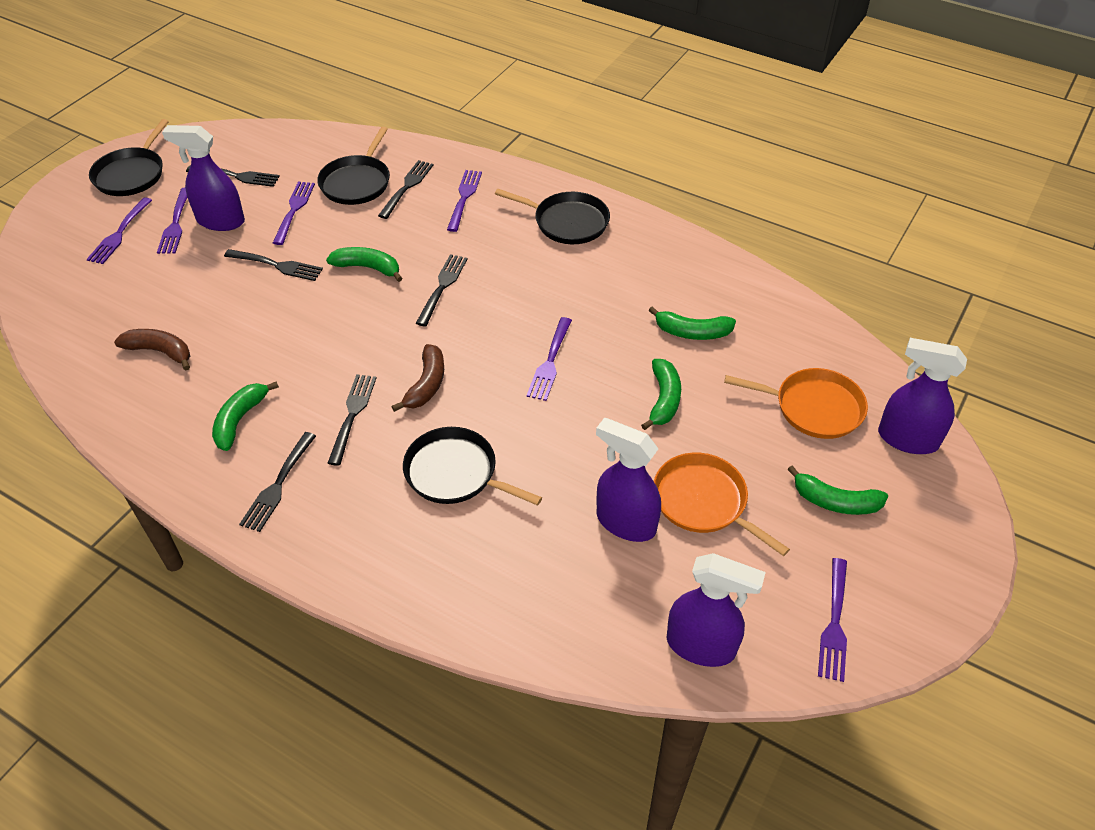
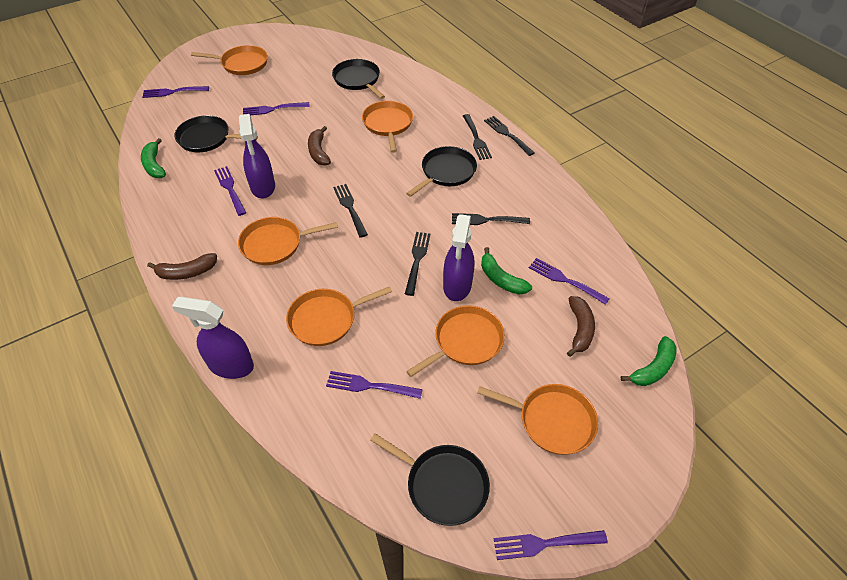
black fork: [186,165,280,187] [224,249,323,281] [239,432,316,532] [328,374,376,466] [378,160,433,219] [416,254,467,326] = 6 -> [333,184,368,238] [405,232,430,296] [452,213,530,225] [463,114,492,160] [484,116,534,156] = 5
brown banana: [114,329,190,370] [391,344,444,412] = 2 -> [147,253,217,280] [308,126,331,166] [567,296,595,357] = 3
green banana: [212,381,279,451] [326,247,403,282] [641,359,681,430] [648,306,736,340] [787,465,888,515] = 5 -> [141,138,166,178] [481,247,532,295] [621,336,677,386] = 3
orange pan: [654,453,790,556] [724,368,868,439] = 2 -> [191,45,268,75] [238,217,338,265] [286,286,392,346] [362,101,413,153] [406,305,505,377] [477,384,598,455] = 6
purple spray bottle: [162,125,245,231] [596,417,661,542] [666,553,766,667] [878,338,967,454] = 4 -> [172,297,254,379] [239,114,275,198] [443,214,474,301] = 3

